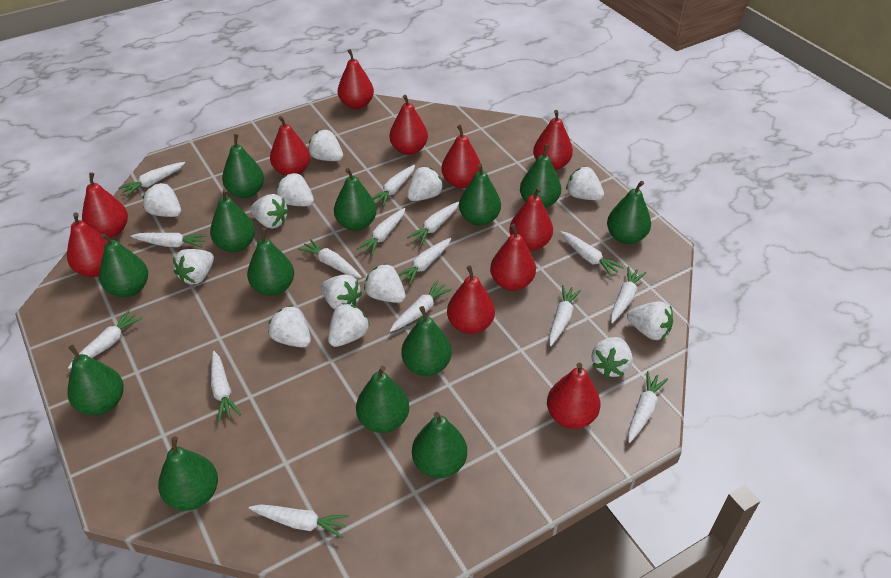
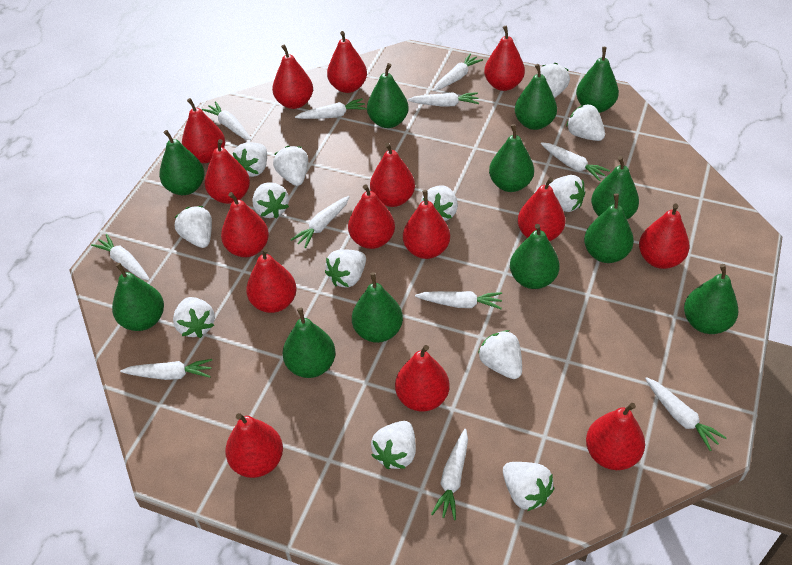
green pear: [67,345,124,415] [99,233,148,297] [158,436,218,511] [210,189,255,252] [222,134,264,198] [247,228,294,296] [334,168,377,231] [356,366,409,433] [401,306,452,376] [412,412,467,478] [459,163,501,226] [520,144,561,208] [607,181,651,244] = 13 -> [112,263,164,331] [159,130,205,195] [282,308,336,378] [352,272,403,343] [367,63,409,128] [489,124,534,192] [510,224,560,289] [515,64,557,130] [576,47,619,113] [584,193,634,263] [591,156,639,219] [684,264,738,334] = 12
red pear: [67,212,108,277] [82,172,128,238] [270,116,310,176] [338,49,374,109] [389,95,428,155] [442,125,480,188] [447,265,495,334] [490,224,536,291] [509,187,553,251] [533,110,573,170] [547,363,600,429] = 11 -> [182,98,225,163] [205,139,250,204] [221,192,269,257] [225,413,283,478] [246,248,296,313] [272,44,313,109] [327,31,367,93] [348,184,395,249] [370,143,415,207] [395,345,450,411] [403,190,450,259] [484,26,525,91] [518,177,565,241] [586,403,645,470] [639,204,689,269] = 15
white carrot: [68,310,143,369] [118,162,185,197] [131,233,207,248] [211,351,241,422] [249,504,349,538] [298,239,362,278] [357,208,405,256] [372,165,415,207] [390,280,452,332] [398,238,451,285] [407,202,459,245] [549,285,582,346] [560,231,624,277] [611,267,646,323] [628,371,668,443] = 15 -> [91,234,150,280] [120,359,212,380] [202,101,251,140] [290,196,350,248] [295,98,367,119] [407,92,479,107] [415,291,502,309] [431,429,468,520] [433,53,483,91] [541,142,610,181] [645,377,726,451] = 11

